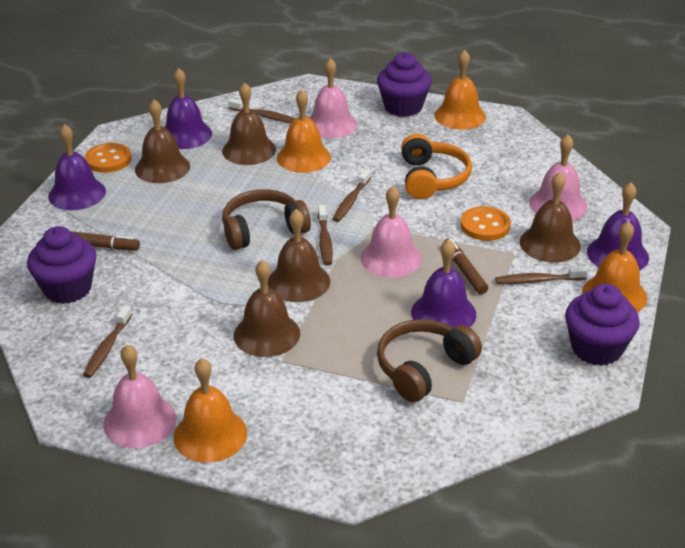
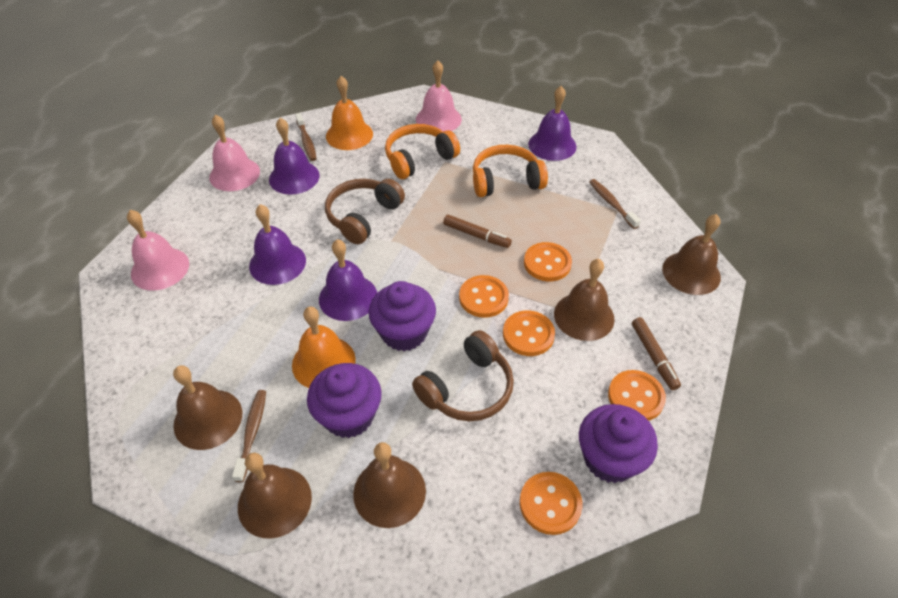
brown toothbrush: [83,305,133,378] [228,98,295,123] [318,205,333,265] [333,169,371,222] [496,266,588,284] = 5 -> [232,390,266,482] [295,113,317,161] [589,179,641,229] = 3
orange bell: [174,358,247,463] [277,90,331,173] [434,50,486,130] [582,221,647,312] = 4 -> [292,306,356,388] [326,76,373,150] = 2
orange button: [85,143,132,173] [460,206,511,241] = 2 -> [459,275,509,318] [503,311,555,356] [520,472,582,535] [524,242,572,281] [608,370,666,421] = 5
orange headphones: [401,134,472,199] = 1 -> [385,124,460,179] [473,145,548,197] = 2
pink bell: [103,345,176,448] [309,58,357,138] [361,186,422,277] [529,134,588,221] = 4 -> [127,210,189,291] [209,115,260,191] [416,60,462,132] = 3

